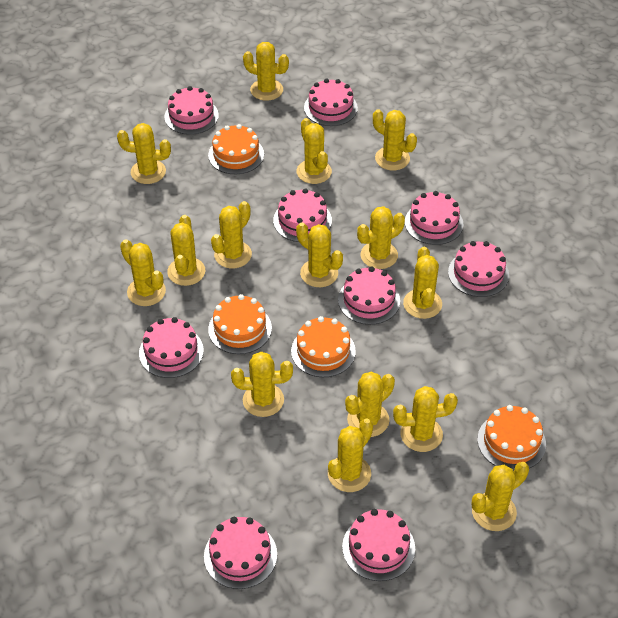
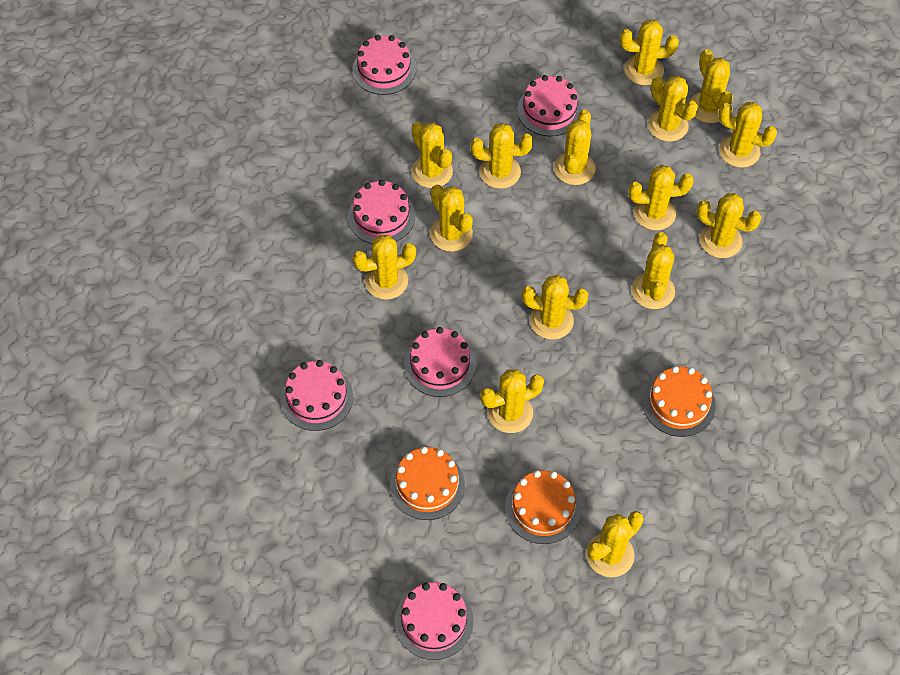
orange cake: [208,124,264,174] [208,294,272,354] [291,316,356,377] [477,405,546,471] = 4 -> [390,447,465,520] [505,470,581,544] [642,366,716,437] = 3
pink cake: [139,317,204,378] [164,86,219,135] [204,517,277,589] [273,188,332,242] [304,78,358,126] [338,266,400,325] [342,509,415,581] [405,191,463,245] [448,241,509,297] = 9 -> [281,360,353,431] [348,180,415,244] [352,35,416,95] [395,582,473,660] [404,327,476,397] [517,75,582,136] = 6

